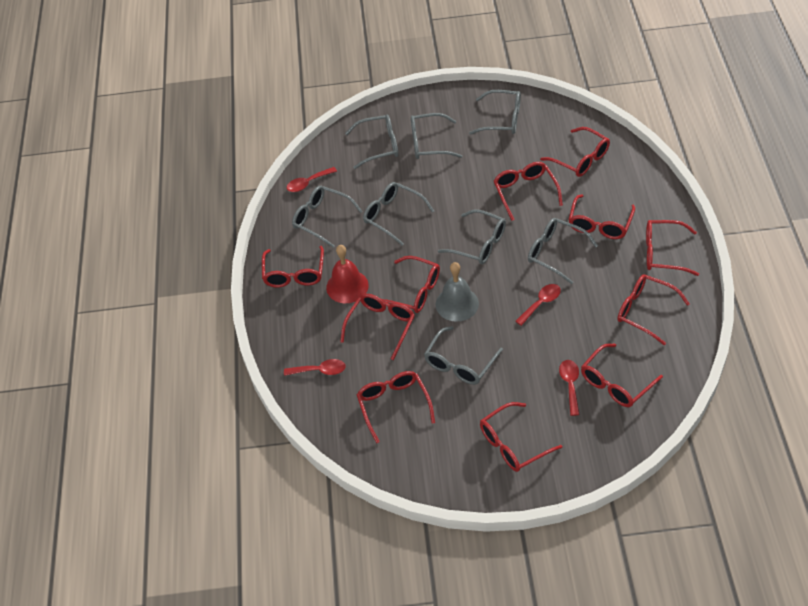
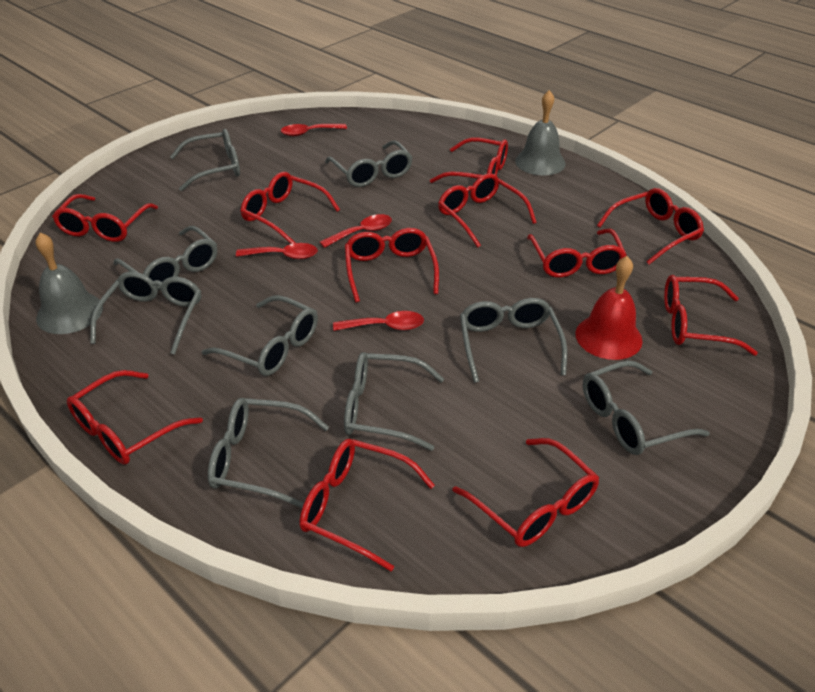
grey bell: [436,262,479,322] = 1 -> [35,232,103,334] [515,90,566,175] = 2
grey glasses: [292,186,362,248] [345,115,398,169] [363,182,434,246] [411,113,462,159] [424,326,503,385] [438,210,506,264] [469,90,521,135] [528,218,598,284] = 8 -> [90,272,201,355] [113,226,217,290] [170,129,240,191] [202,295,318,376] [208,398,329,508] [325,141,413,187] [344,352,444,451] [460,298,567,383] [583,361,710,455] = 9

